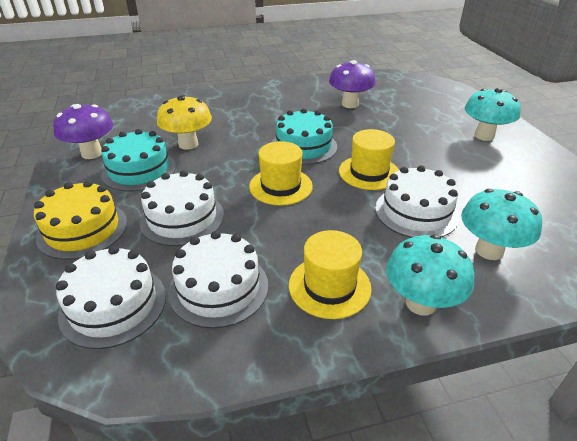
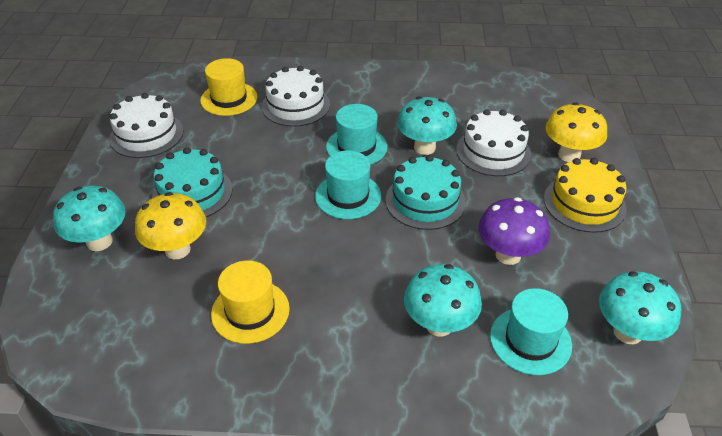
purple mushroom: [53,104,113,159] [329,60,376,108] = 2 -> [479,197,550,265] = 1
turquoise hat: none = 0 -> [315,150,381,219] [326,104,388,165] [490,288,572,375] = 3
turquoise mushroom: [386,235,475,316] [461,189,542,260] [465,88,521,141] = 3 -> [53,186,126,251] [397,96,457,155] [404,264,482,336] [599,271,681,344] = 4
white cake: [56,246,166,349] [139,170,224,246] [168,231,268,329] [375,165,459,238] = 4 -> [109,93,184,158] [262,66,330,127] [456,109,531,176] = 3
yellow hat: [249,141,313,205] [289,230,372,319] [339,129,399,190] = 3 -> [200,58,257,116] [211,260,290,344] = 2
yellow mushroom: [157,95,212,150] = 1 -> [135,192,206,259] [545,102,607,162] = 2

